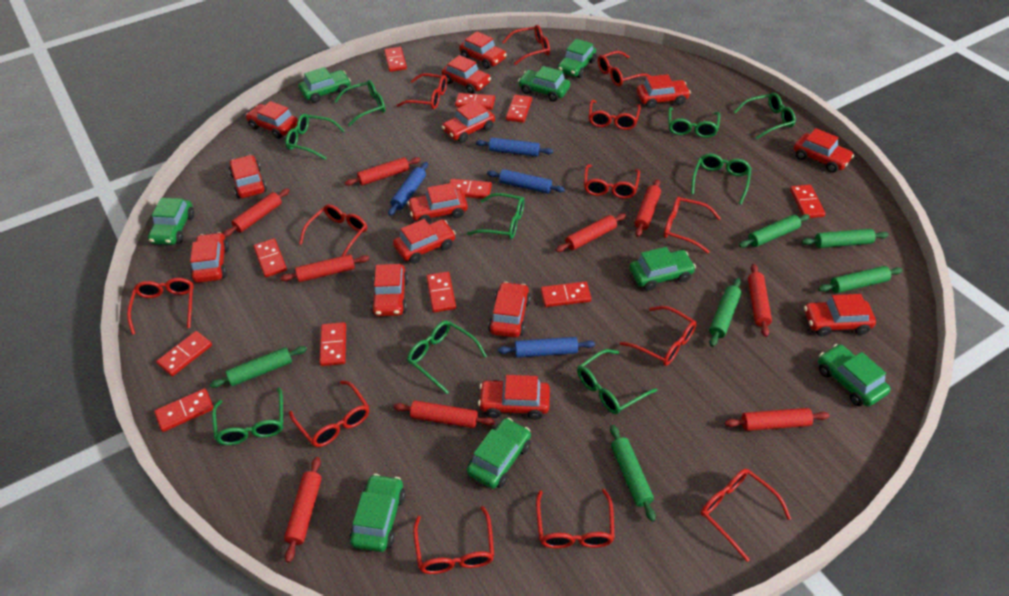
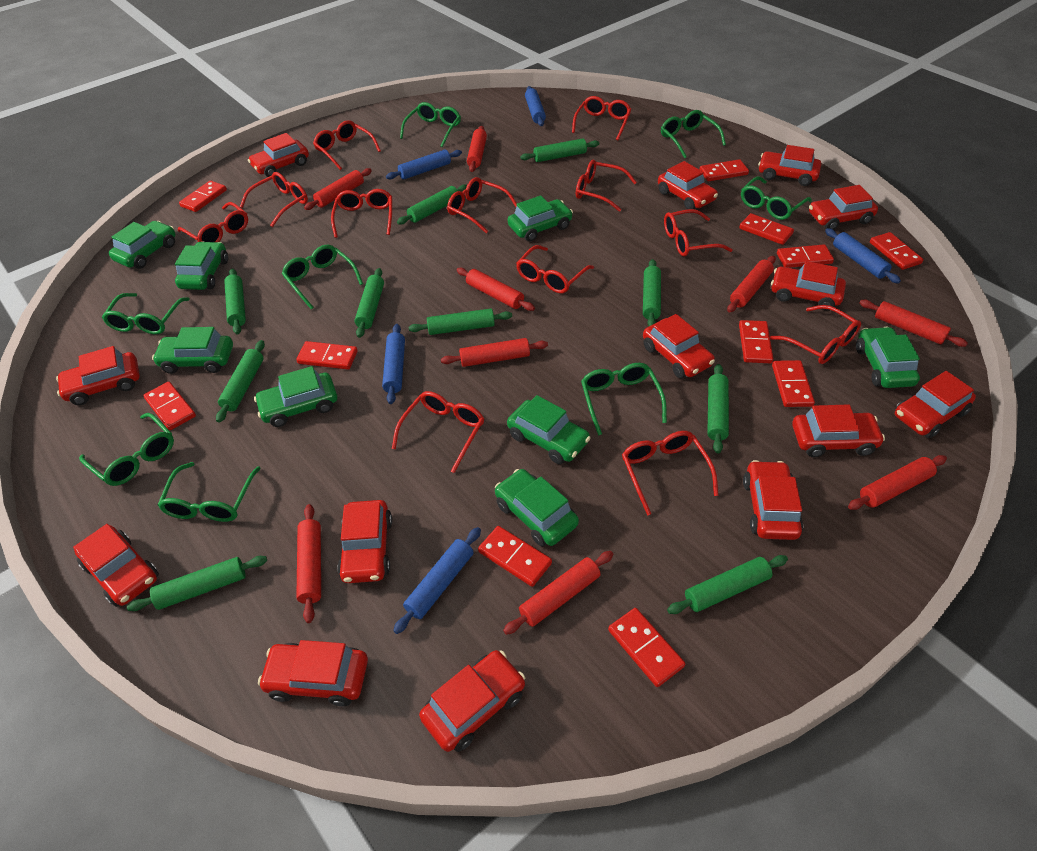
blue rolling pin: [388,162,428,216] [476,138,553,157] [487,169,565,194] [497,337,595,358] = 4 -> [382,324,405,404] [386,149,462,179] [393,527,481,634] [525,86,546,126] [825,228,901,284] = 5
green glasses: [212,387,283,445] [285,114,345,160] [334,80,385,126] [407,320,487,394] [467,193,524,239] [577,349,658,414] [668,107,720,138] [691,153,751,204] [734,93,796,139] = 9 -> [79,413,174,486] [102,293,190,334] [158,462,261,522] [282,245,363,309] [400,102,461,147] [581,363,667,436] [661,110,726,158] [741,177,812,220] = 8
green rolling pin: [210,346,307,388] [610,425,656,522] [709,278,741,347] [739,214,810,248] [801,229,889,248] [818,266,903,293] = 6 -> [127,556,267,611] [216,340,265,423] [224,269,246,334] [354,268,384,338] [397,184,467,225] [408,309,512,335] [520,138,599,162] [643,259,661,326] [667,555,788,614] [707,364,729,454] = 10
red glasses: [127,278,194,335] [289,381,369,447] [299,204,367,256] [396,73,447,109] [413,506,494,574] [502,25,550,65] [536,489,615,548] [584,164,640,199] [589,100,641,130] [598,51,650,86] [620,306,697,366] [663,197,721,253] [700,469,791,562] = 13 -> [178,202,248,242] [240,172,308,227] [313,120,381,170] [331,189,392,238] [392,391,484,473] [447,177,517,233] [516,245,594,293] [572,96,632,141] [576,160,637,212] [622,431,718,516] [664,209,732,257] [770,305,861,364] = 12

